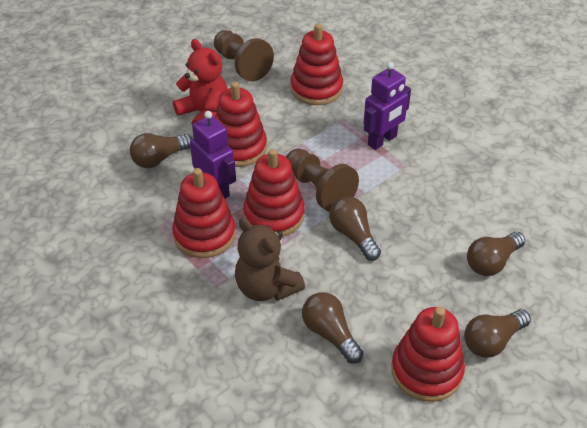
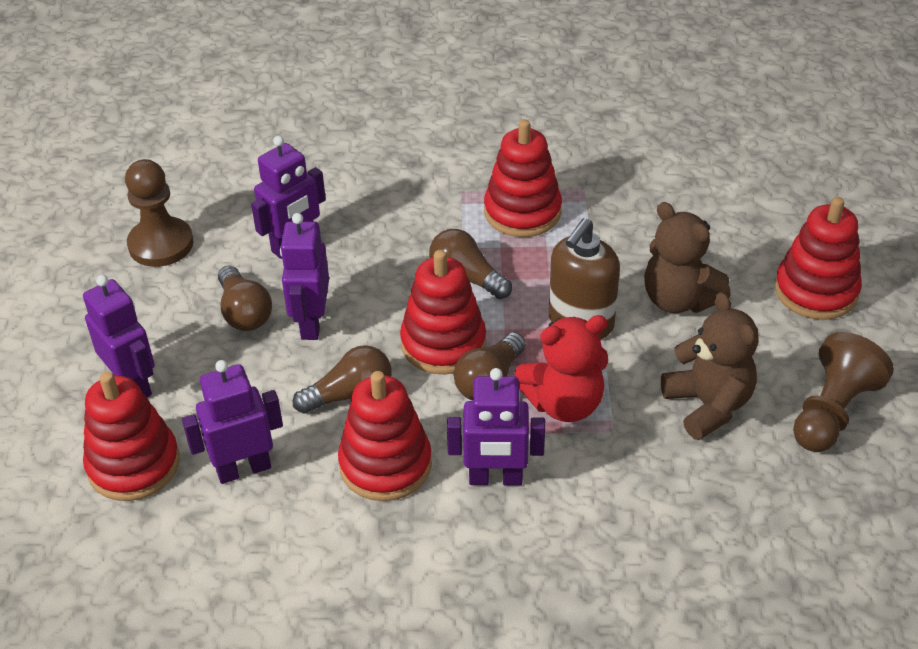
brown light bulb: [130,133,192,168] [302,292,363,364] [329,197,381,261] [464,309,531,358] [467,232,525,276] = 5 -> [218,265,272,331] [293,345,392,414] [429,229,512,299] [454,332,526,401] = 4
brown soap dispenser: none = 0 -> [549,218,620,340] = 1
brown teddy bear: [235,217,305,301] = 1 -> [644,202,731,313] [661,292,759,440] = 2
purple robot: [190,111,236,199] [364,62,411,150] = 2 -> [83,275,155,397] [182,360,283,484] [251,136,326,259] [280,213,329,340] [447,368,545,486] = 5

